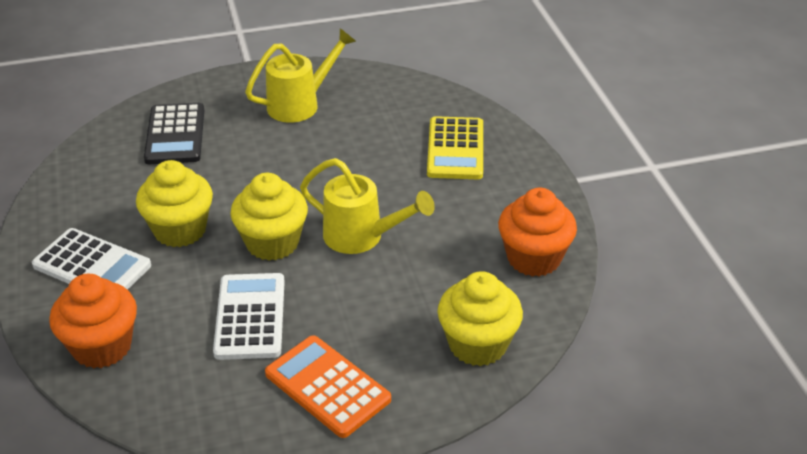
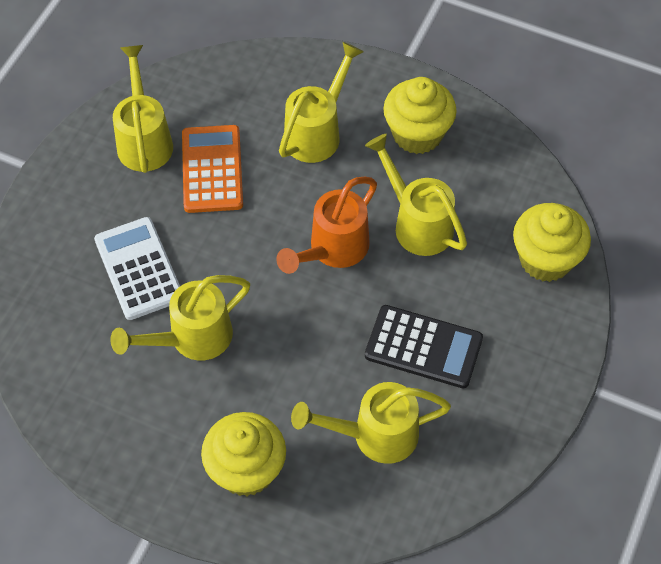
orange cupcake: [49,274,137,369] [498,188,577,277] = 2 -> none = 0
orange watering can: none = 0 -> [276,177,377,274] = 1
white calculator: [32,228,151,290] [213,273,285,360] = 2 -> [94,217,180,320] = 1
yellow calculator: [427,116,483,179] = 1 -> none = 0
yellow watering can: [245,28,356,123] [300,158,435,254] = 2 -> [110,275,250,361] [113,45,173,173] [279,42,364,163] [291,382,451,464] [365,134,467,256] = 5

